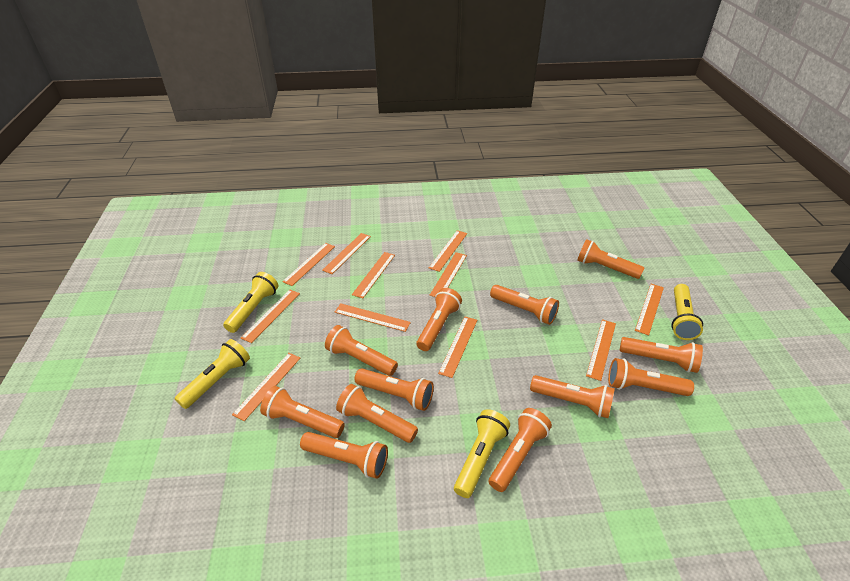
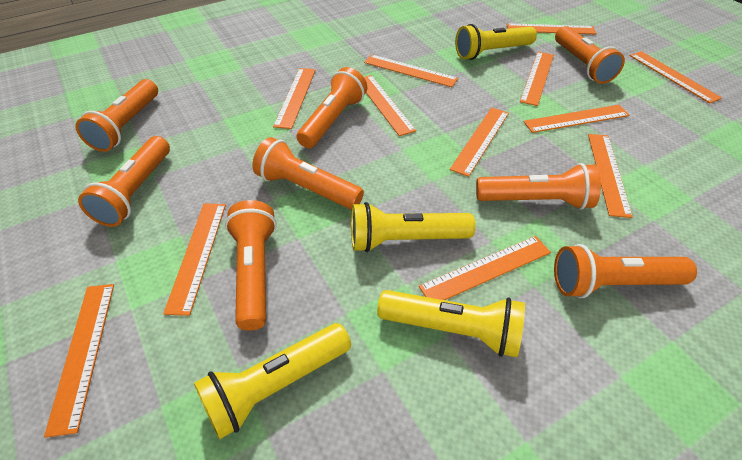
orange flashlight: [260,386,345,438] [300,432,388,479] [325,325,398,376] [336,384,418,443] [355,368,434,411] [416,288,462,351] [489,408,552,492] [490,285,559,325] [530,375,615,418] [577,239,644,279] [608,358,694,396] [620,337,703,373] = 12 -> [75,79,158,152] [78,136,170,227] [225,200,277,331] [252,137,364,210] [296,67,367,148] [476,163,601,210] [554,244,697,298] [555,26,625,84] = 8
orange ruler: [232,353,300,421] [241,289,300,343] [282,243,335,286] [322,233,371,274] [335,303,411,332] [352,252,395,298] [429,230,467,272] [430,252,467,297] [438,317,477,378] [586,319,616,381] [635,284,664,336] = 11 -> [44,284,114,438] [163,203,226,316] [273,68,316,129] [364,54,458,87] [364,75,416,136] [419,236,551,300] [450,107,509,177] [507,23,597,34] [520,52,554,106] [523,105,629,133] [588,134,633,218] [630,51,722,103] = 12

